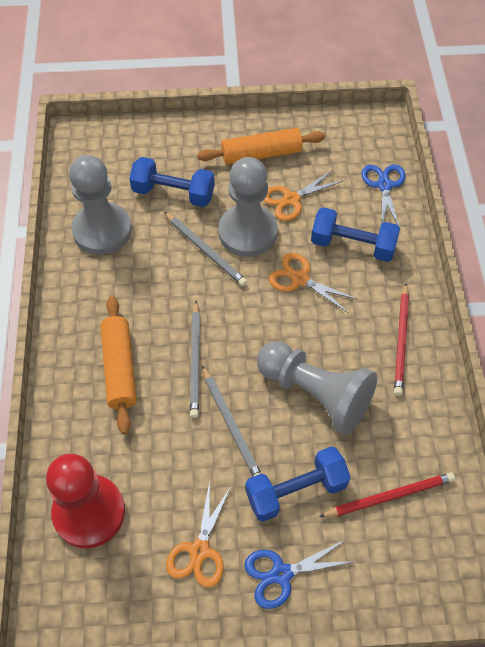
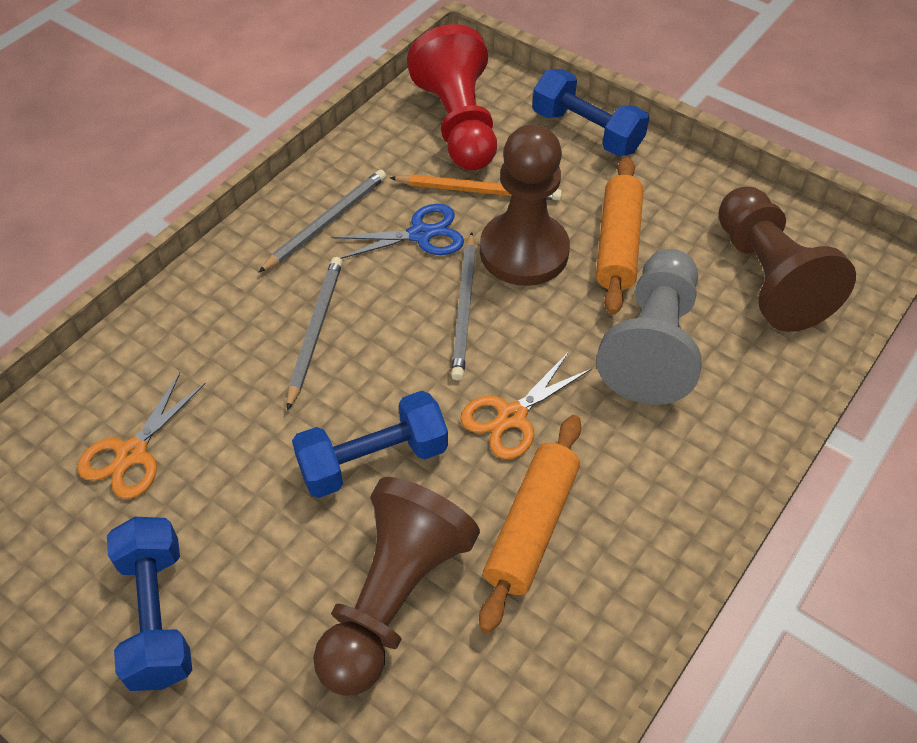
blue scissors: [244,540,355,609] [361,164,406,226] = 2 -> [331,204,464,259] = 1
brown pawn: none = 0 -> [313,477,480,696] [480,124,570,286] [718,187,856,332] = 3
grey pawn: [69,155,132,255] [218,157,277,257] [257,341,378,435] = 3 -> [596,249,702,405] = 1
orange pencil: none = 0 -> [390,174,562,200] = 1
orange scissors: [166,481,231,588] [263,170,344,221] [269,253,358,313] = 3 -> [78,373,206,499] [460,352,592,459] = 2
red pencil: [319,472,455,517] [394,283,409,396] = 2 -> none = 0

